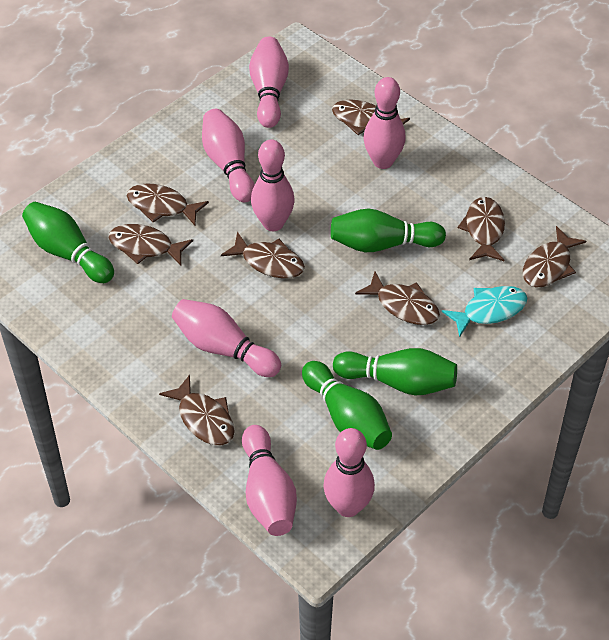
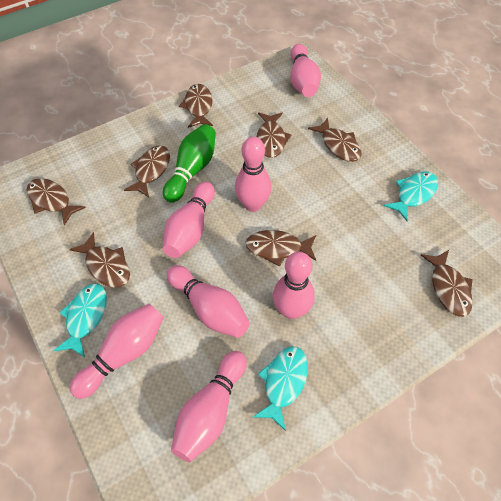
green bowling pin: [22,202,114,283] [302,361,392,450] [331,209,446,252] [333,348,457,396] = 4 -> [163,124,216,203] = 1
turquoise fish: [442,286,527,338] = 1 -> [53,284,107,358] [253,346,308,431] [384,171,438,221] = 3

